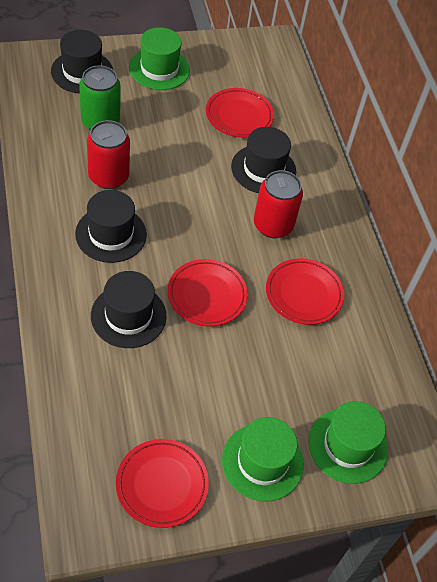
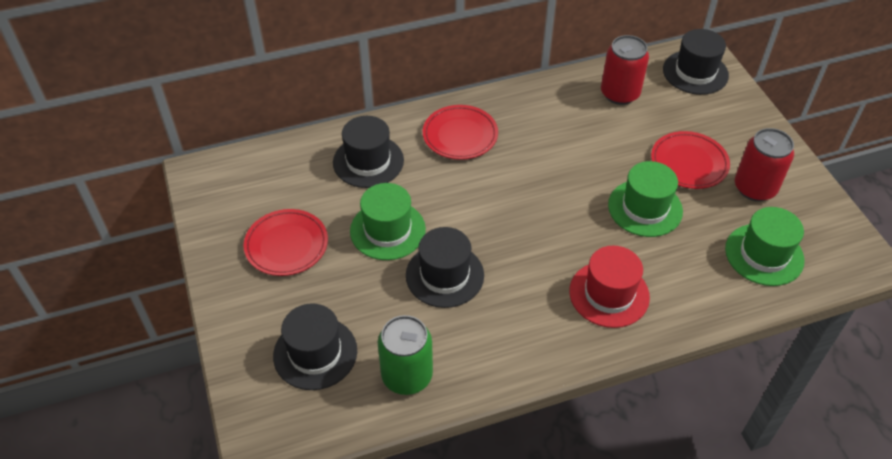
red hat: none = 0 -> [569,246,650,328] = 1
red plate: [116,439,209,528] [168,259,248,326] [206,88,274,138] [266,258,344,325] = 4 -> [243,209,328,276] [423,105,498,160] [651,131,730,189] = 3

